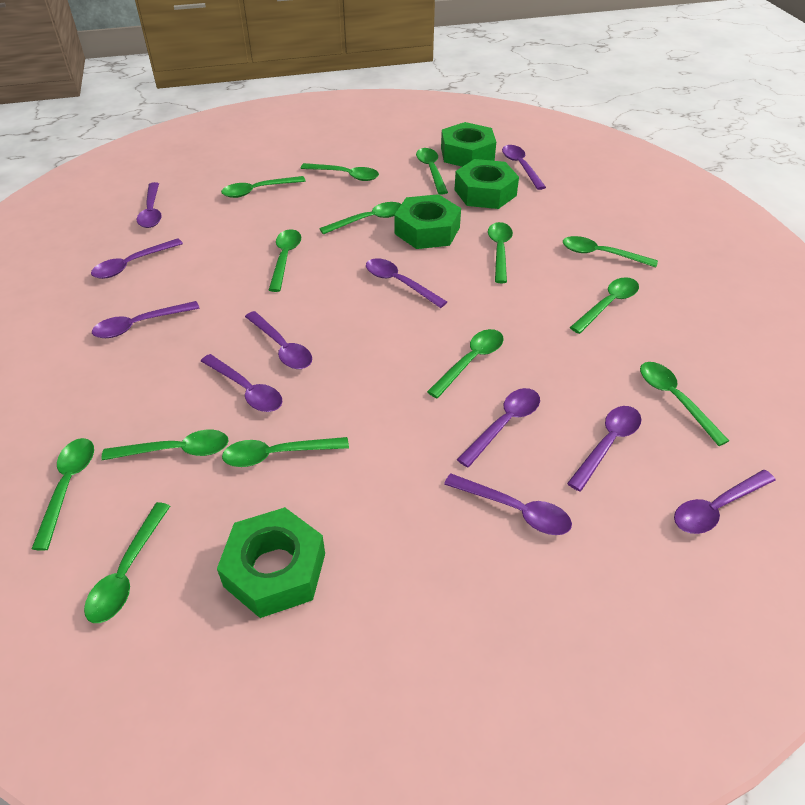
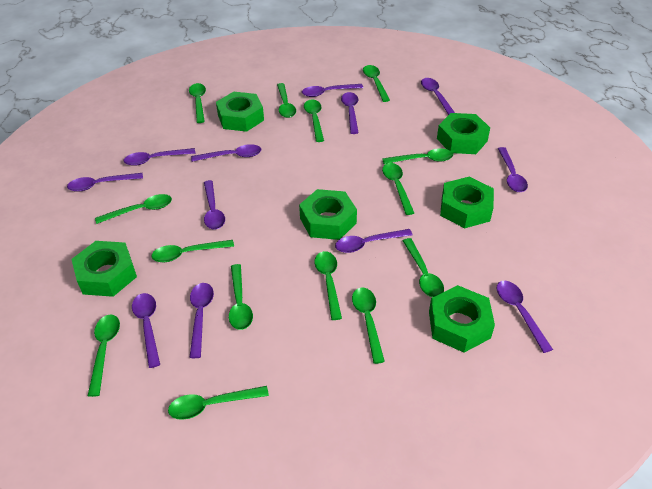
green nut: [217,507,325,618] [394,194,461,249] [441,122,496,167] [455,159,519,209] = 4 -> [71,241,137,297] [216,92,264,132] [299,189,357,240] [429,285,495,353] [437,113,490,154] [440,177,494,228] = 6
purple spoon: [91,238,183,279] [92,301,199,338] [137,182,162,228] [201,354,283,412] [245,311,312,369] [366,258,447,308] [444,473,572,535] [457,388,540,467] [502,145,546,190] [567,406,641,491] [674,470,776,534] = 11 -> [67,173,143,192] [124,148,195,166] [132,293,160,368] [189,283,214,358] [191,144,261,162] [204,180,225,229] [302,84,363,97] [335,229,413,253] [341,92,359,134] [421,78,455,115] [496,281,553,353] [498,147,528,192] = 12

